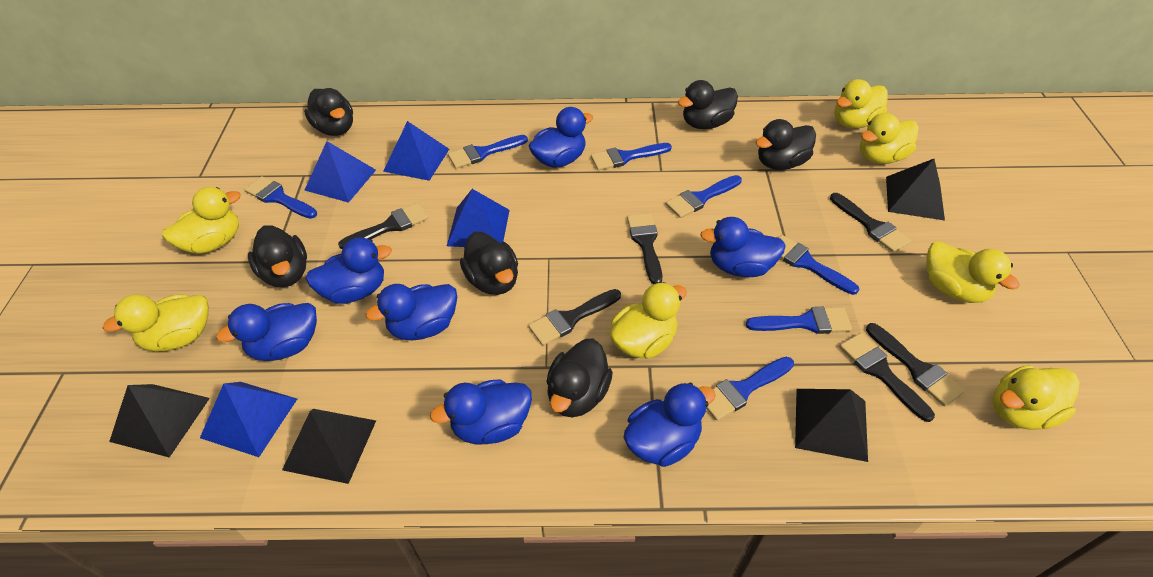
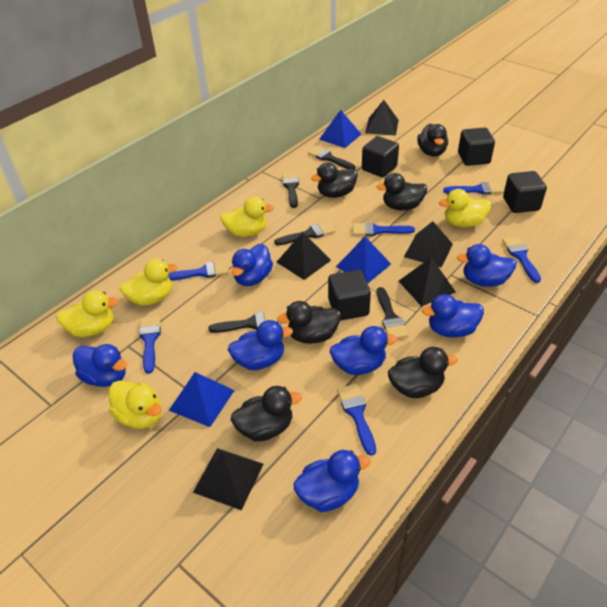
black brush: [338,203,429,249] [528,289,621,345] [627,213,662,284] [830,193,911,253] [839,333,935,422] [866,323,965,406] = 6 -> [208,311,281,333] [274,221,335,245] [282,172,299,208] [308,146,355,169] [377,287,409,339] = 5
black cube: none = 0 -> [328,270,371,321] [362,136,399,177] [458,128,495,166] [503,171,547,213] = 4
black pyramid: [109,384,210,457] [282,409,376,484] [795,389,868,462] [886,159,945,220] = 4 -> [193,448,264,510] [277,232,331,280] [365,100,399,136] [399,257,456,307] [404,221,453,268] = 5
blue brush: [244,176,317,219] [448,135,528,168] [591,143,672,170] [666,175,742,218] [706,357,794,421] [746,307,852,334] [778,235,859,295] = 7 -> [139,316,161,374] [168,261,229,281] [337,384,376,455] [353,222,415,236] [443,182,503,195] [502,237,541,283] = 6
blue pyramid: [200,382,297,457] [305,141,376,203] [383,121,449,181] [447,189,510,247] = 4 -> [169,372,235,427] [319,110,361,148] [336,237,391,284] = 3
yellow duck: [103,294,209,351] [162,187,241,254] [610,282,687,359] [834,79,888,128] [860,113,919,164] [926,241,1020,303] [992,365,1080,430] = 7 -> [56,290,119,337] [109,381,161,428] [120,259,178,306] [220,197,274,237] [439,189,491,227] = 5

